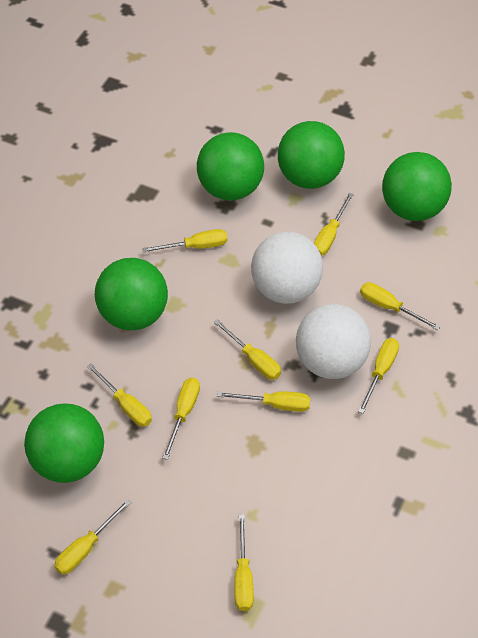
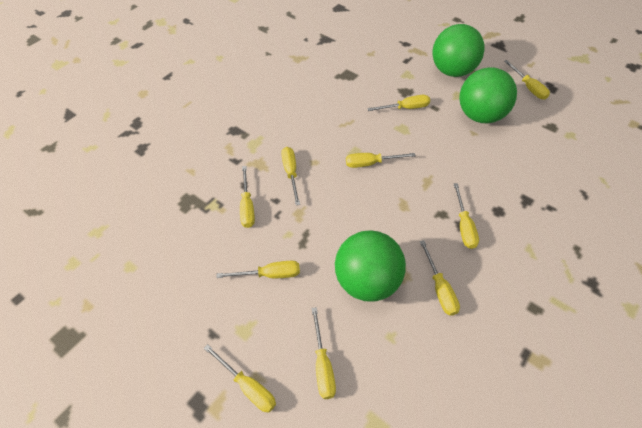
green ball: [24,403,104,483] [95,258,168,330] [197,132,264,200] [278,121,345,189] [382,152,452,221] = 5 -> [335,230,406,302] [432,24,485,77] [459,67,517,123] = 3
white ball: [251,232,323,304] [296,304,371,379] = 2 -> none = 0

